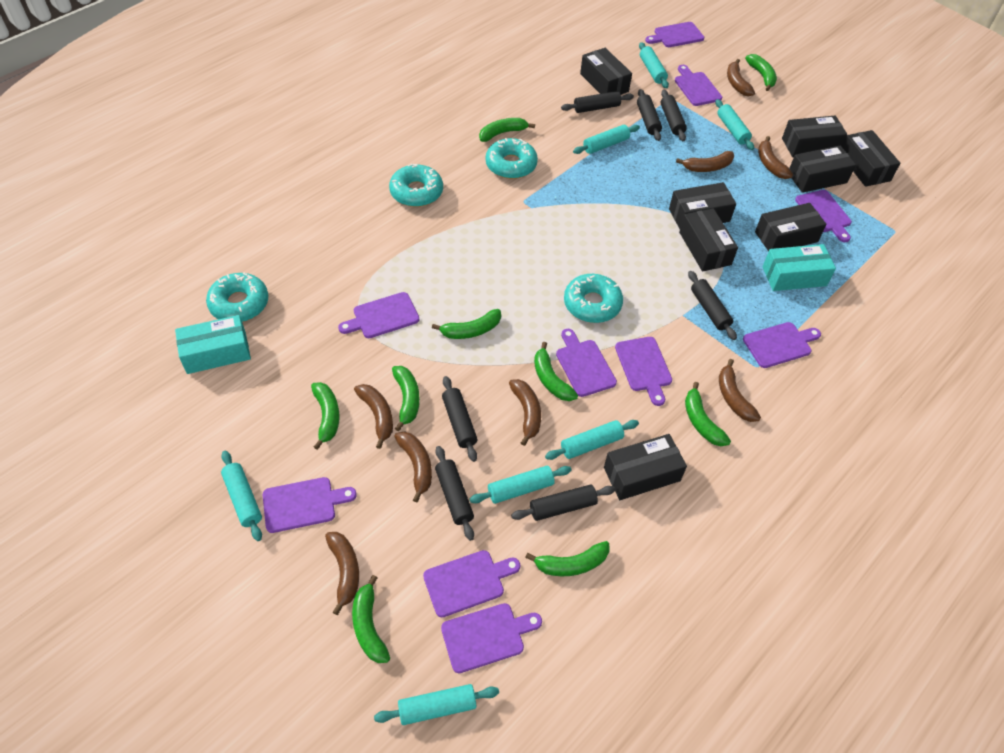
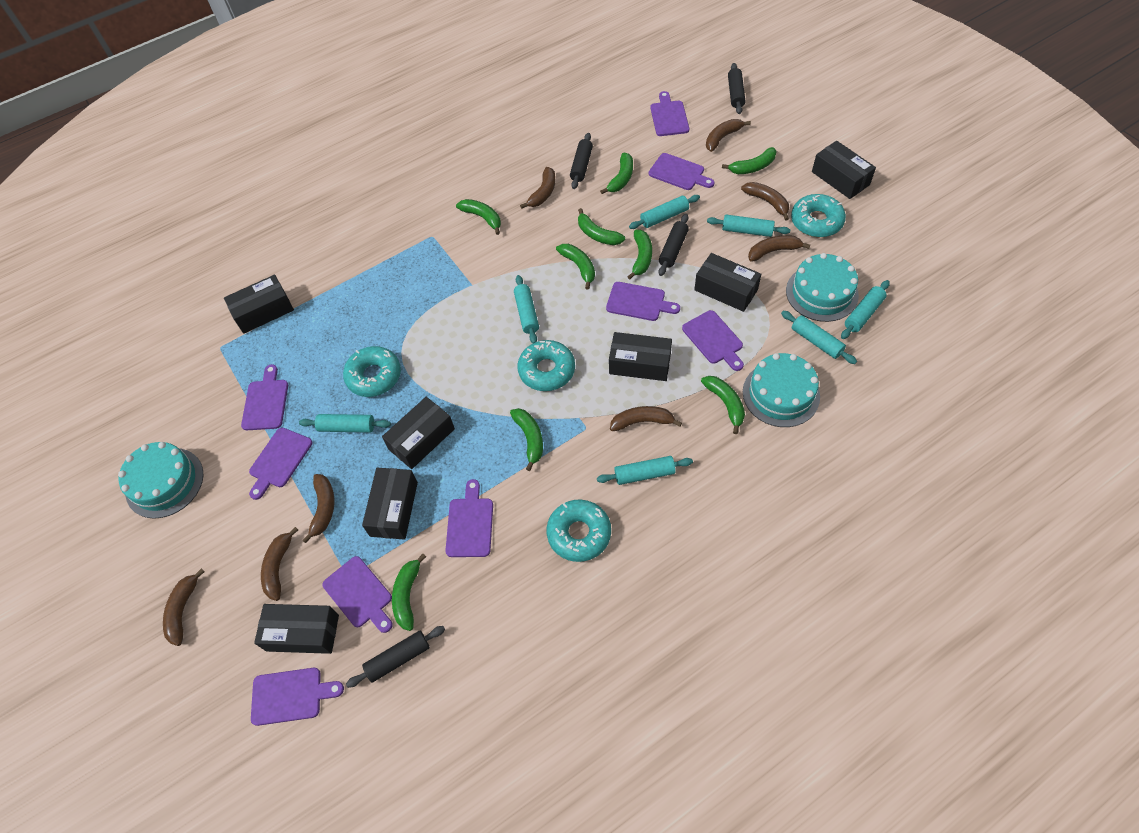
black box: [580,48,632,95] [604,434,687,500] [669,182,736,229] [679,208,738,272] [755,203,826,252] [782,115,847,157] [789,146,856,193] [842,130,900,187] = 8 -> [224,275,294,334] [254,604,339,654] [362,468,418,540] [382,397,455,469] [609,332,672,381] [694,253,761,312] [812,141,876,199] = 7
black rolling pin: [435,446,474,541] [442,376,478,462] [511,484,615,521] [561,91,634,113] [637,89,662,141] [661,90,687,141] [688,271,737,340] = 7 -> [346,626,445,688] [570,133,593,189] [659,214,689,276] [728,63,745,114] = 4
purple cutting board: [263,477,357,533] [338,292,419,338] [423,550,521,617] [441,603,542,673] [556,329,617,397] [615,337,672,406] [645,22,704,47] [675,65,722,106] [743,322,821,368] [795,190,852,242] = 10 -> [241,364,288,430] [249,428,313,500] [251,668,344,726] [322,556,393,633] [445,479,493,557] [606,282,680,321] [649,153,715,190] [650,91,689,136] [682,310,744,371] = 9
turquoise box: [175,315,251,374] [762,244,836,291] = 2 -> none = 0
turquoise cake: none = 0 -> [118,442,203,519] [743,353,820,427] [786,253,859,322] = 3

